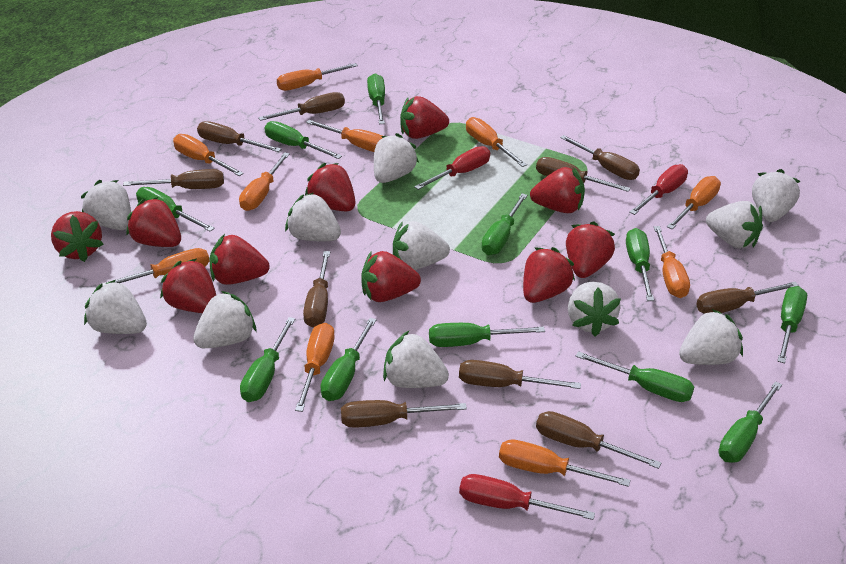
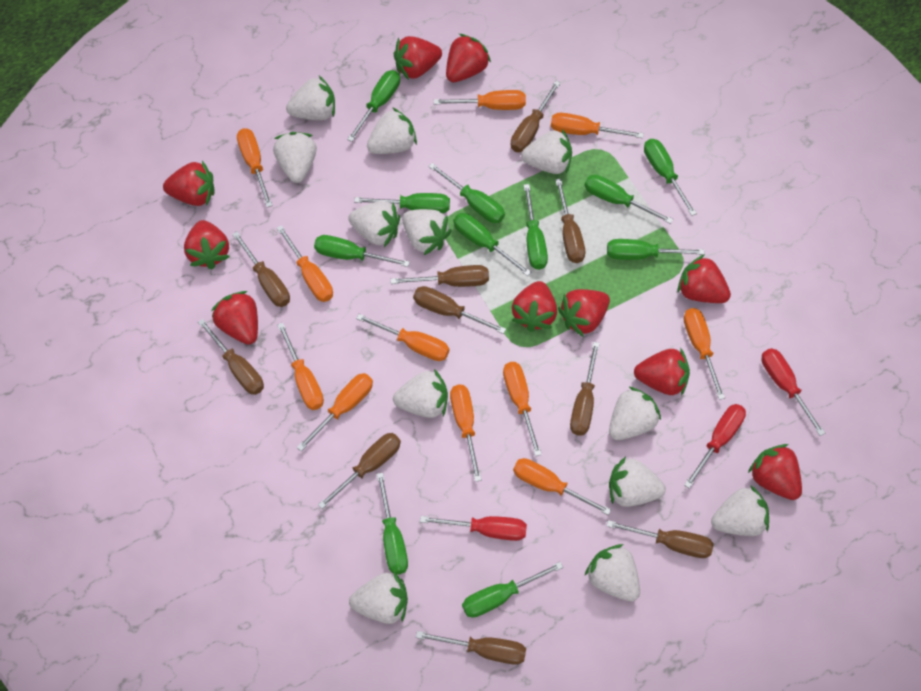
orange screwdriver: [101,248,210,285] [173,134,244,176] [239,152,290,211] [277,63,358,91] [295,323,335,412] [306,120,382,152] [466,117,527,167] [499,439,631,487] [654,226,690,298] [667,176,721,229] = 10 -> [237,128,273,207] [277,225,333,302] [277,322,324,410] [297,373,373,451] [356,314,449,361] [434,90,526,110] [450,385,482,482] [503,362,542,456] [513,458,611,515] [551,113,644,138] [684,308,725,400] = 11
white strawberry: [81,180,131,230] [84,280,147,334] [193,291,256,348] [285,193,341,241] [374,133,419,183] [383,331,449,388] [393,221,450,270] [568,282,621,336] [679,309,743,365] [706,201,763,249] [752,169,800,222] = 11 -> [273,132,317,183] [286,76,335,120] [348,201,400,247] [349,572,408,624] [367,107,417,154] [393,369,448,418] [402,209,452,255] [521,129,572,174] [585,544,640,602] [609,387,661,440] [609,456,666,507] [711,486,769,536] = 12

